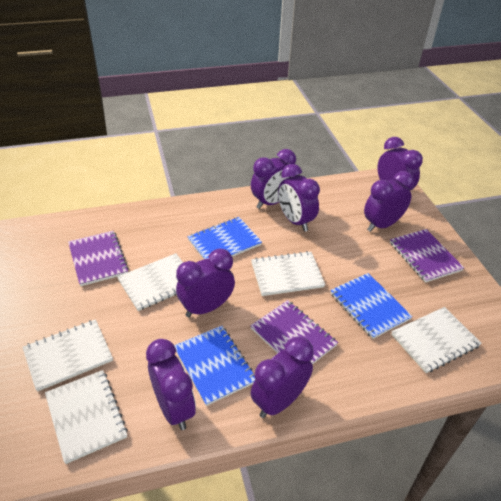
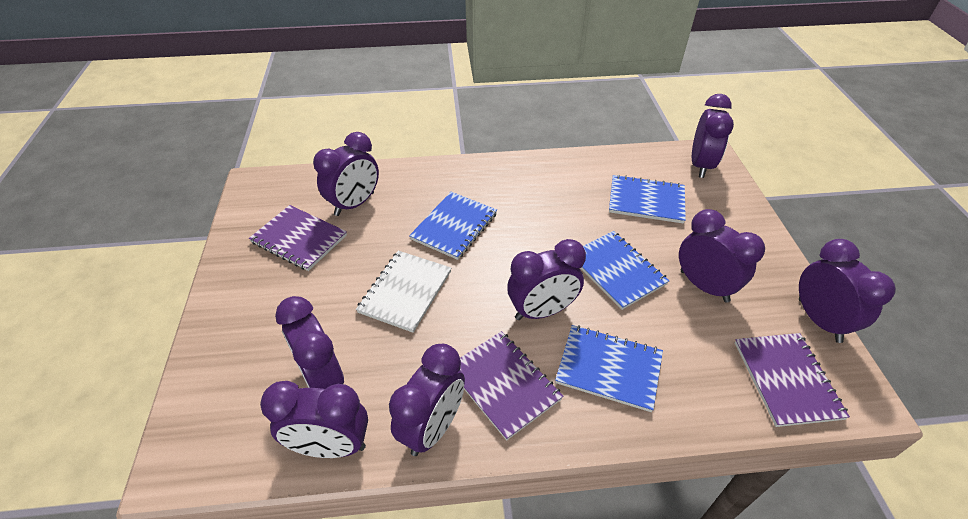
blue notebook: [174,326,255,406] [187,217,262,259] [330,273,413,339] = 3 -> [409,192,497,260] [555,325,663,412] [580,231,669,310] [609,175,686,224] = 4
purple clock: [146,339,196,430] [176,249,235,317] [251,149,296,209] [251,337,314,418] [278,164,320,232] [364,171,414,232] [378,137,423,190] = 7 -> [260,381,368,458] [275,296,344,389] [313,132,379,216] [389,344,465,456] [507,239,586,320] [679,209,765,303] [692,94,734,178] [799,239,896,343] = 8
white notebook: [23,319,113,392] [45,370,128,464] [117,253,183,311] [251,251,325,296] [391,307,482,373] = 5 -> [356,251,451,333] = 1

